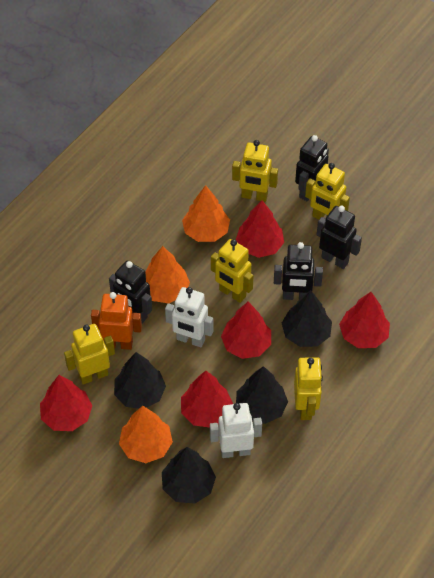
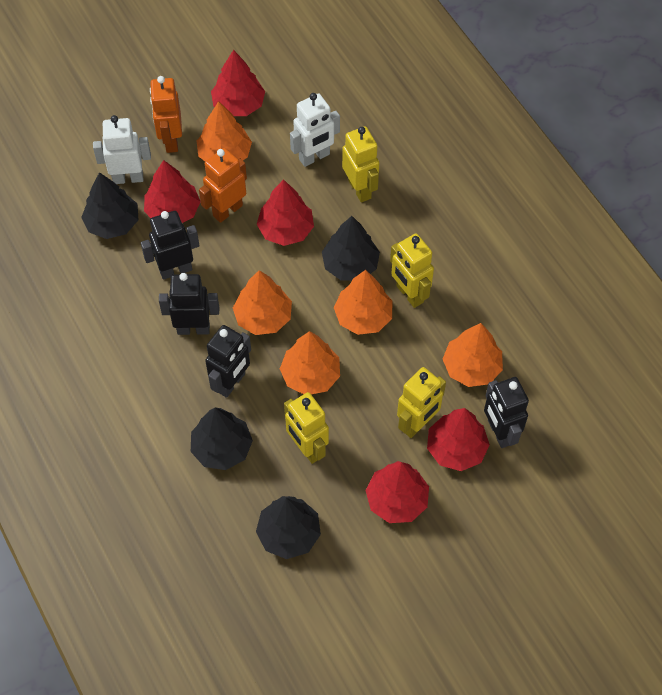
orange robot: [91,292,142,350] = 1 -> [150,76,182,153] [199,148,247,223] = 2
orange tree: [119,406,173,463] [145,246,190,303] [182,185,230,242] = 3 -> [197,101,252,161] [233,270,292,335] [280,331,340,394] [334,270,393,335] [443,323,503,387] = 5
yellow robot: [64,324,115,385] [211,239,254,303] [232,140,278,202] [294,357,323,420] [305,163,350,219] = 5 -> [284,392,329,464] [342,126,379,202] [390,234,434,308] [397,367,446,438] = 4

